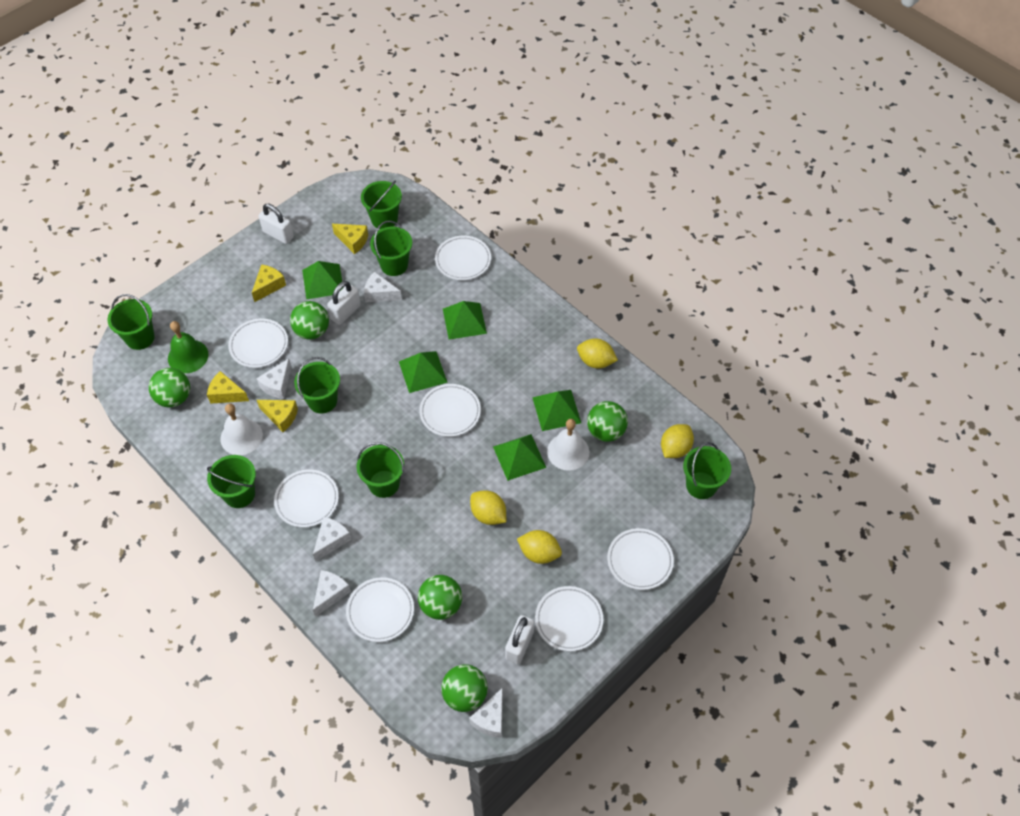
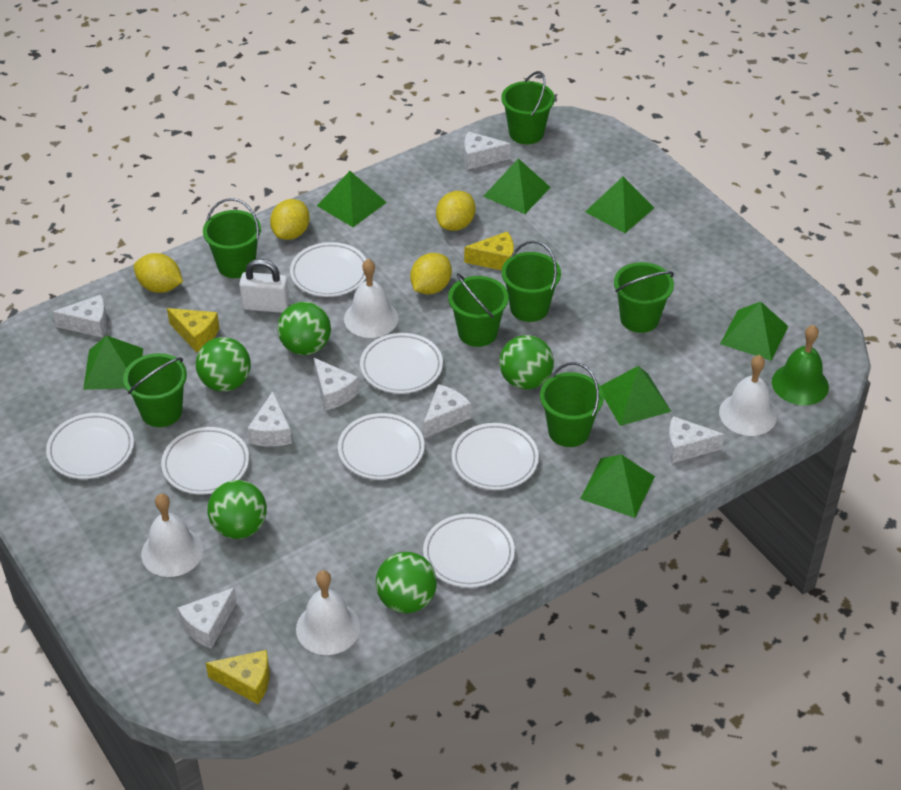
green pyramid: [302,261,343,299] [399,351,448,393] [443,301,487,340] [493,434,546,481] [532,390,581,431] = 5 -> [83,335,143,390] [317,171,387,227] [483,158,550,214] [580,455,655,518] [585,177,654,233] [600,366,671,426] [720,301,788,361] = 7
white bell: [220,403,263,455] [547,419,589,471] = 2 -> [141,494,204,577] [296,570,360,655] [344,259,399,338] [719,355,777,436] = 4
white cheese: [256,359,292,399] [313,517,351,562] [313,570,351,617] [364,272,402,302] [469,687,503,738] = 5 -> [52,294,107,338] [178,587,237,649] [248,391,292,447] [314,358,359,411] [423,384,471,438] [464,131,511,170] [667,416,725,463] = 7
white padlock: [259,204,294,244] [327,281,361,325] [505,615,534,664] = 3 -> [239,259,290,313] = 1
yellow cheese: [207,371,249,404] [252,264,286,302] [257,400,298,432] [332,224,368,254] = 4 -> [167,308,220,352] [206,650,270,704] [464,231,514,270] = 3

